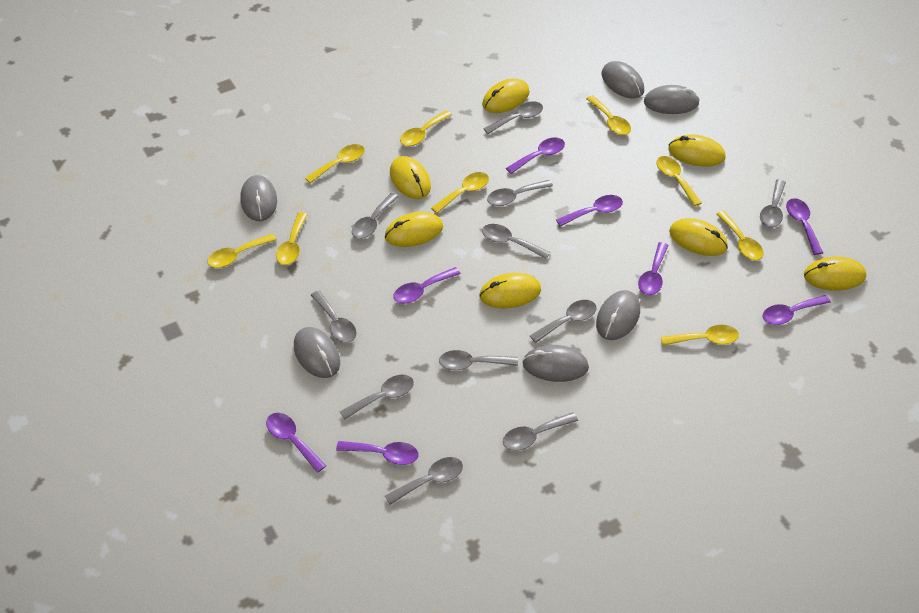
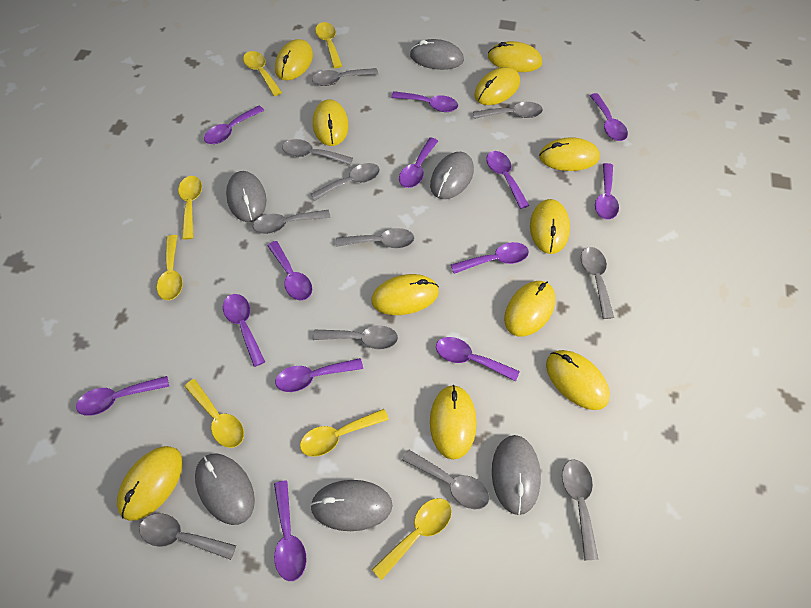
purple spoon: [266,413,326,473] [336,441,419,465] [393,267,460,304] [506,138,565,174] [556,195,623,227] [638,242,668,295] [763,295,831,325] [786,198,823,255] = 8 -> [76,376,169,416] [204,105,265,144] [223,294,265,367] [267,241,312,301] [274,480,307,581] [275,358,363,392] [391,91,458,112] [399,138,438,188] [436,337,520,382] [451,242,529,274] [486,151,529,209] [590,93,628,141] [595,163,619,220] = 13
yellow mouse: [385,212,443,247] [390,156,431,199] [479,273,541,308] [482,78,530,113] [668,134,726,167] [669,218,728,256] [804,256,866,291] = 7 -> [117,446,183,521] [275,39,313,80] [313,99,349,146] [371,274,439,315] [430,385,477,460] [474,67,520,105] [488,41,542,72] [504,281,555,337] [530,199,570,254] [539,137,600,171] [546,350,610,410] = 11
yellow spoon: [207,233,277,268] [276,213,307,265] [305,144,365,184] [400,110,452,146] [431,172,489,213] [586,95,631,135] [656,156,702,206] [661,325,739,346] [716,211,764,260] = 9 -> [157,235,183,300] [178,176,202,240] [184,379,244,448] [243,51,282,96] [300,409,389,457] [315,22,342,68] [372,498,452,580] = 7

